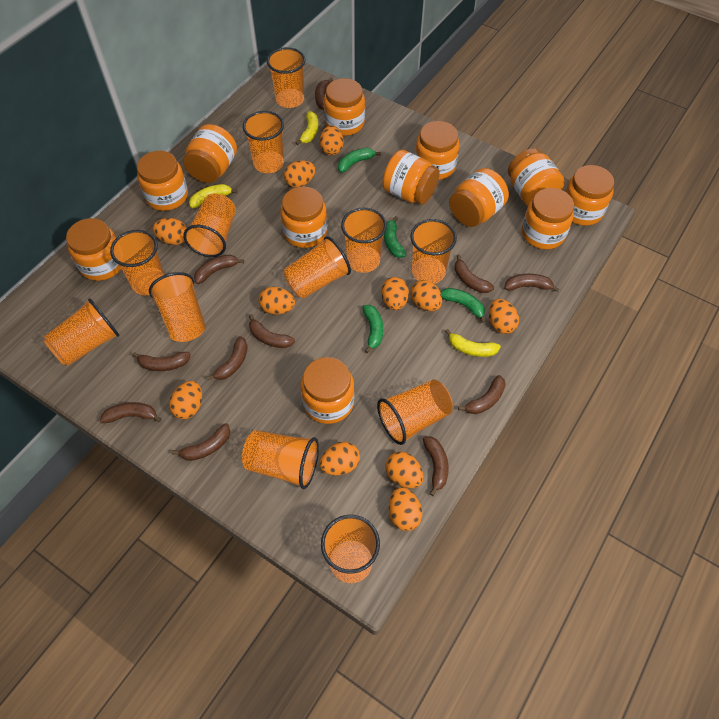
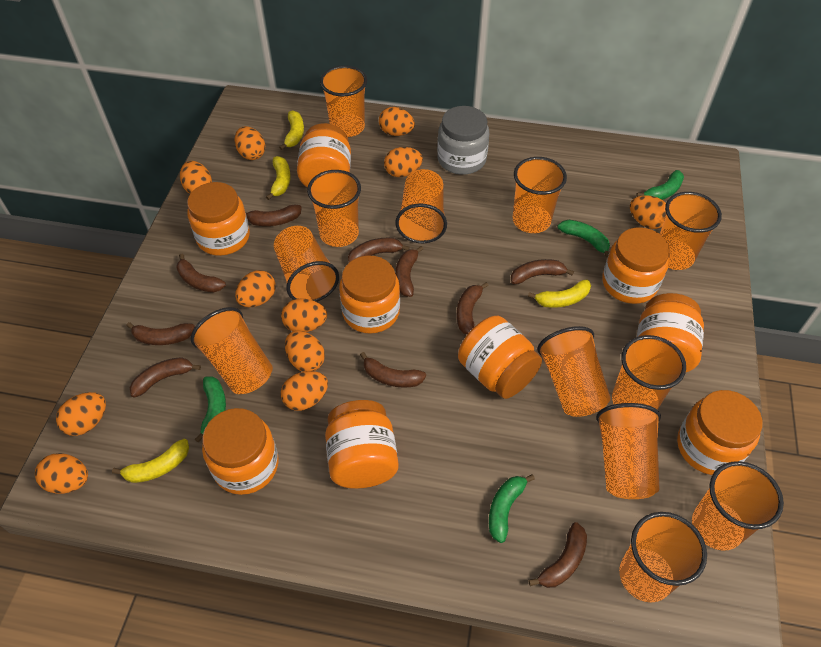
brown banana: [100,402,162,423] [132,352,191,371] [172,423,230,461] [194,255,244,284] [207,336,248,380] [249,314,295,348] [315,78,333,110] [423,437,449,496] [454,254,494,293] [458,375,506,414] [504,274,559,292] = 11 -> [126,322,195,345] [130,357,201,398] [176,254,226,292] [246,205,302,226] [348,238,410,262] [360,352,426,387] [395,246,423,297] [457,282,489,334] [511,259,574,284] [529,522,587,588] = 10
grey jar: none = 0 -> [437,106,489,175] = 1
orange jar: [66,218,121,281] [137,151,188,211] [183,124,237,183] [280,186,327,248] [301,357,355,424] [324,78,365,136] [382,150,440,205] [415,121,460,180] [449,168,509,227] [508,148,565,206] [522,188,574,249] [565,165,614,226] = 12 -> [187,182,250,256] [202,408,278,495] [297,123,351,188] [325,400,399,489] [339,255,400,334] [458,316,542,399] [602,227,670,304] [637,293,704,372] [677,390,763,475] = 9
yellow banana: [189,184,238,208] [295,111,318,145] [445,329,501,357] = 3 -> [112,439,189,483] [266,156,291,200] [279,110,304,150] [528,280,591,308] = 4

